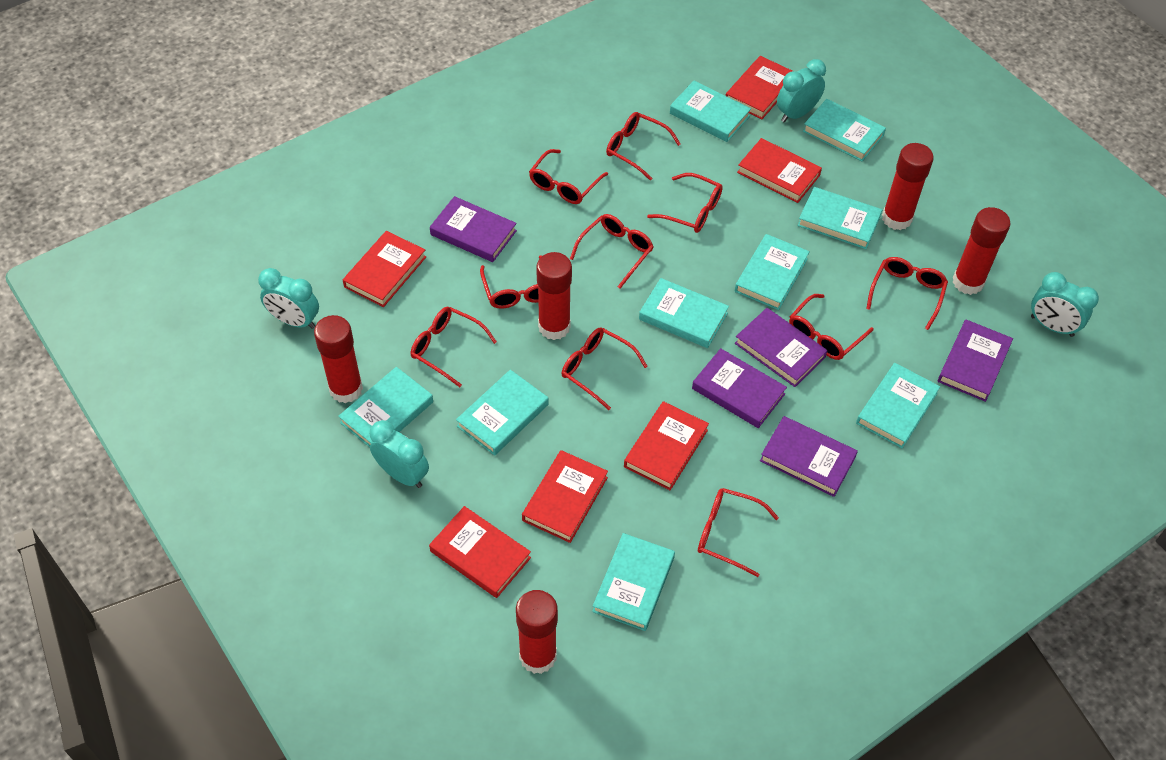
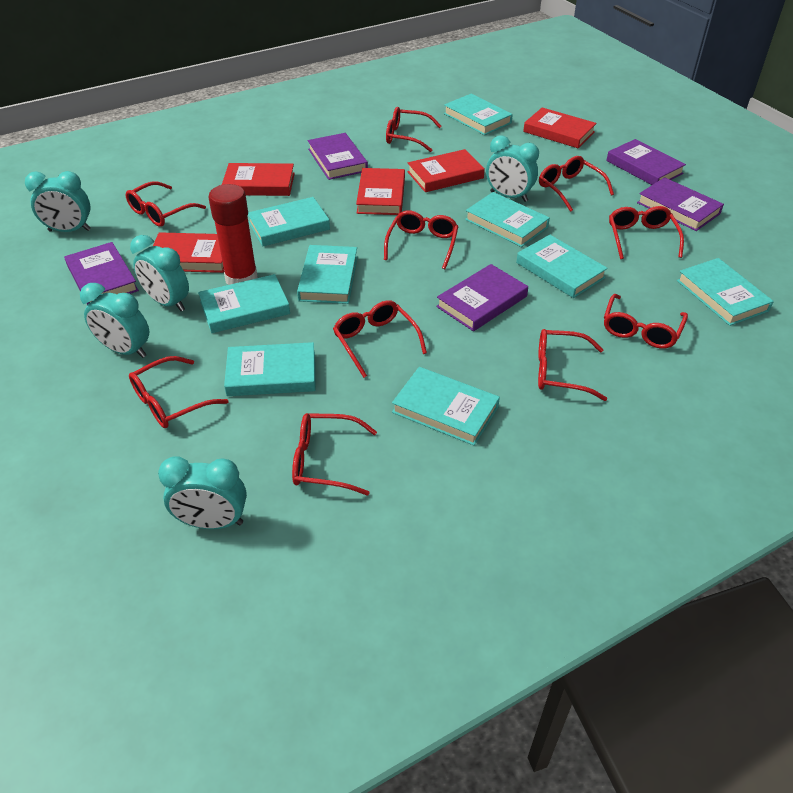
red book: [343,231,426,307] [429,506,531,598] [522,450,608,543] [624,401,709,490] [726,56,792,119] [737,138,822,203] = 6 -> [153,232,224,273] [222,163,295,196] [356,168,405,215] [407,149,485,192] [523,107,597,148] = 5
red glue stick: [314,315,363,403] [516,590,558,674] [536,252,572,340] [882,143,934,230] [953,207,1010,295] = 5 -> [209,184,258,285] = 1
turquoise clock: [258,268,319,329] [370,420,429,488] [777,59,826,123] [1031,272,1099,337] = 4 -> [25,171,91,232] [80,283,149,358] [130,235,189,311] [158,456,247,529] [486,135,539,202] = 5

